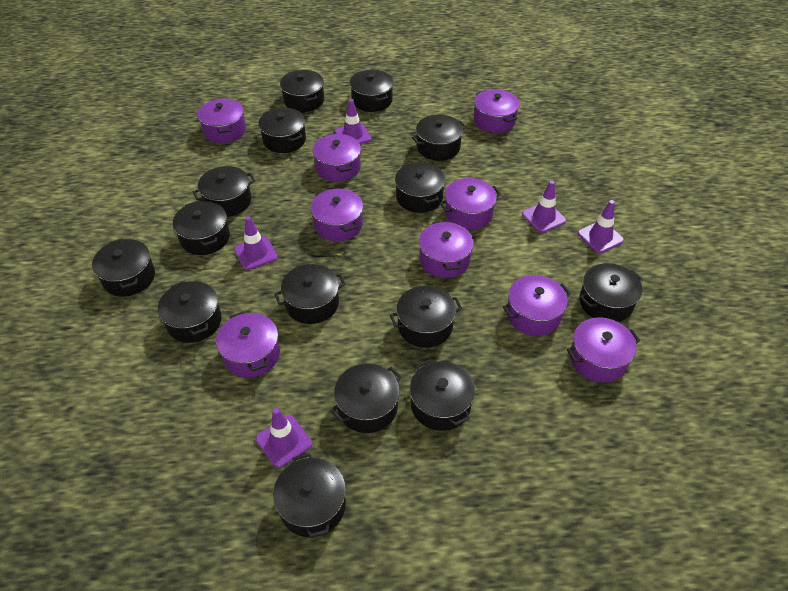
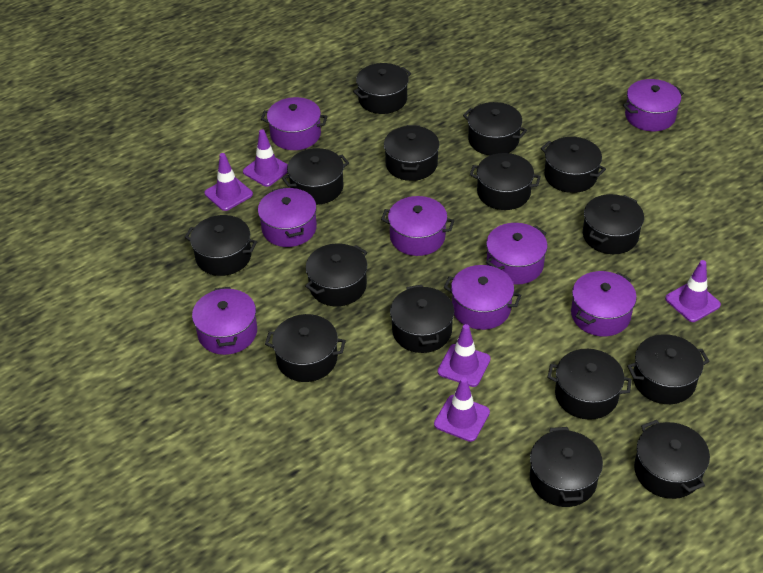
purple pot: [198,98,246,143] [216,311,280,378] [311,189,363,241] [313,134,361,182] [419,221,474,278] [440,178,501,230] [474,89,520,133] [503,275,571,336] [567,317,640,382] = 9 -> [192,287,257,355] [258,187,317,247] [261,97,327,150] [381,196,454,256] [444,265,521,330] [486,223,548,285] [571,271,637,336] [623,79,684,131] = 8

